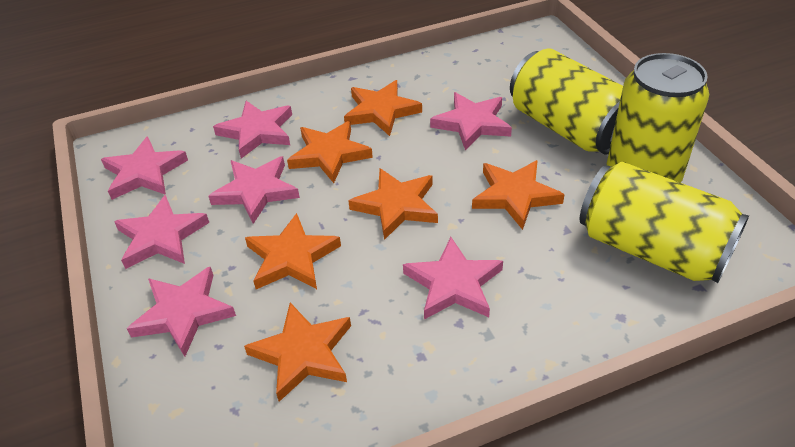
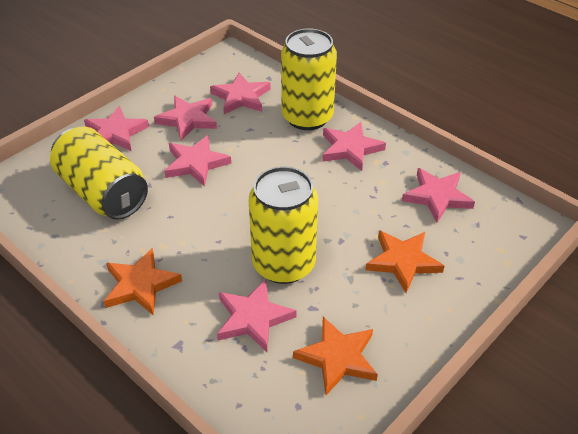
orange star: [244,303,351,402] [245,213,341,289] [287,121,373,183] [344,80,422,136] [348,168,438,240] [472,160,565,230] = 6 -> [104,248,182,315] [293,317,378,395] [365,230,444,293] = 3

